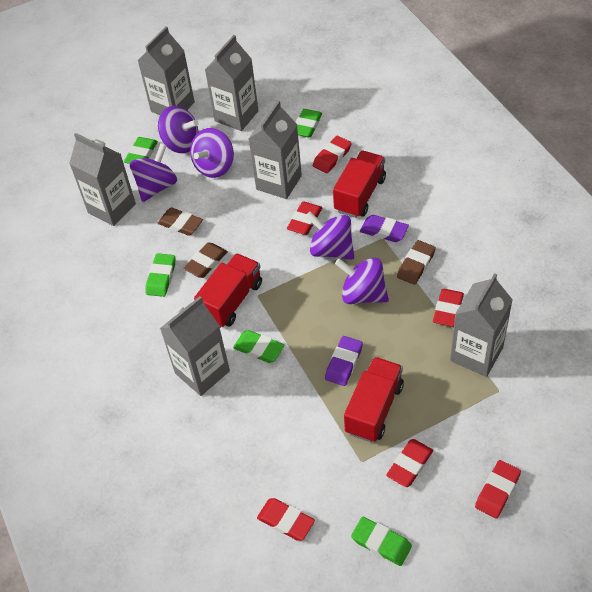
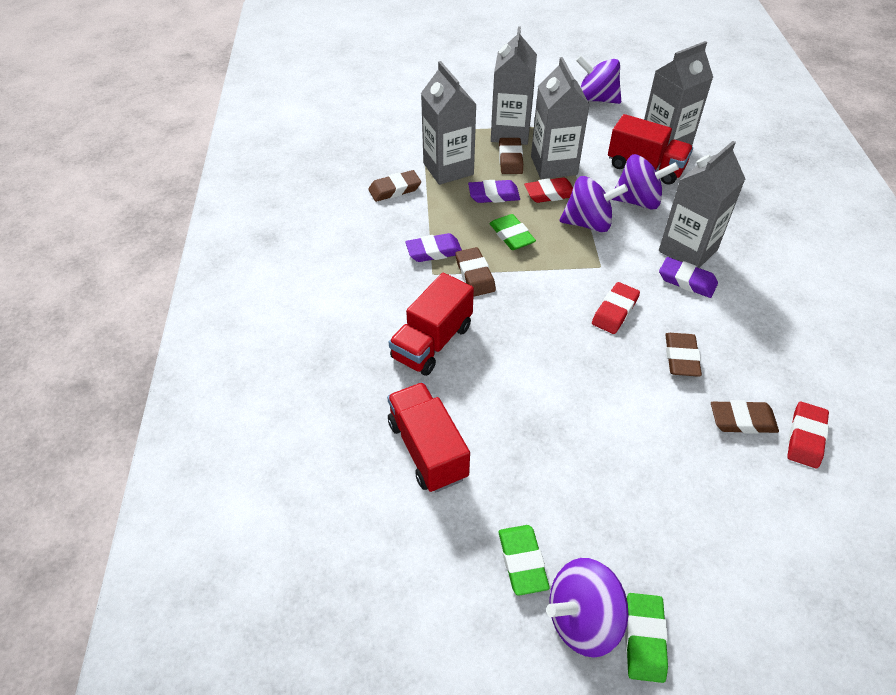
brown eraser: [158,208,203,236] [183,243,228,278] [397,240,436,285] = 3 -> [368,170,421,202] [455,247,496,296] [499,138,523,174] [665,333,702,377] [711,400,779,434] = 5
green eraser: [124,137,158,164] [146,253,175,297] [233,330,284,363] [296,109,322,138] [351,517,412,566] = 5 -> [489,214,536,250] [499,525,550,596] [625,593,668,683] = 3
grey carton: [69,133,136,226] [137,26,195,115] [160,296,230,396] [205,35,259,131] [249,100,302,199] [450,273,513,377] = 6 -> [421,61,477,185] [491,26,537,145] [531,57,590,179] [644,41,713,145] [659,141,745,268] = 5
purple eraser: [325,336,363,386] [360,215,409,242] = 2 -> [405,233,462,262] [468,180,520,203] [659,257,718,298] = 3
purple spinning top: [130,143,177,202] [158,106,199,153] [190,128,234,178] [306,211,354,260] [335,258,389,304] = 5 -> [546,558,629,658] [560,176,628,232] [576,56,621,104] [611,154,679,209] = 4
red eraser: [257,498,315,541] [287,201,323,235] [313,136,352,173] [386,439,433,487] [433,289,464,327] [475,460,521,519] = 6 -> [524,177,573,203] [592,282,640,334] [787,402,829,468] = 3

